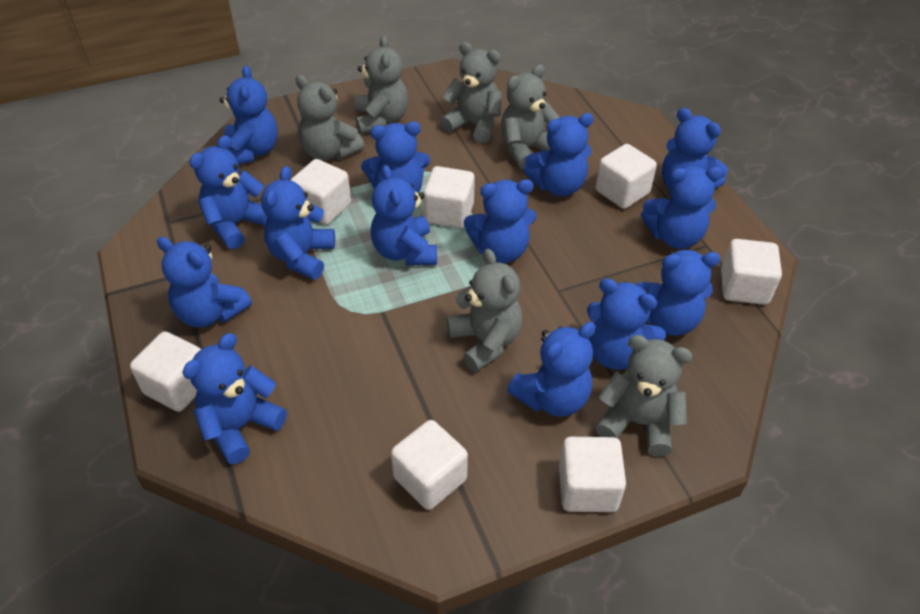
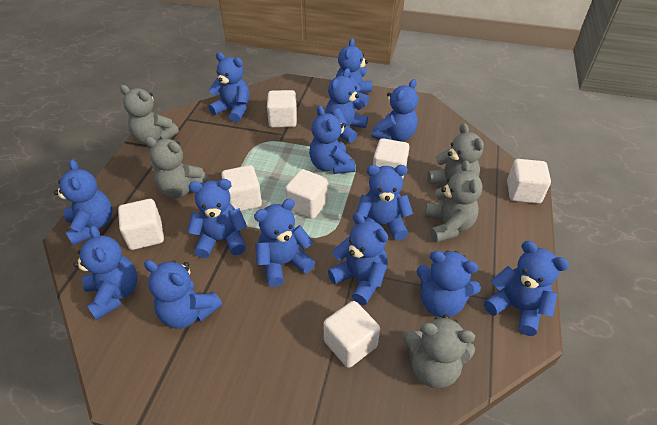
grey teddy bear: [295,75,364,161] [355,35,408,134] [440,42,502,143] [447,249,522,372] [501,64,560,169] [596,335,692,457] = 6 -> [120,85,179,144] [145,137,208,198] [403,315,475,388] [425,160,483,243] [427,123,484,202] = 5

